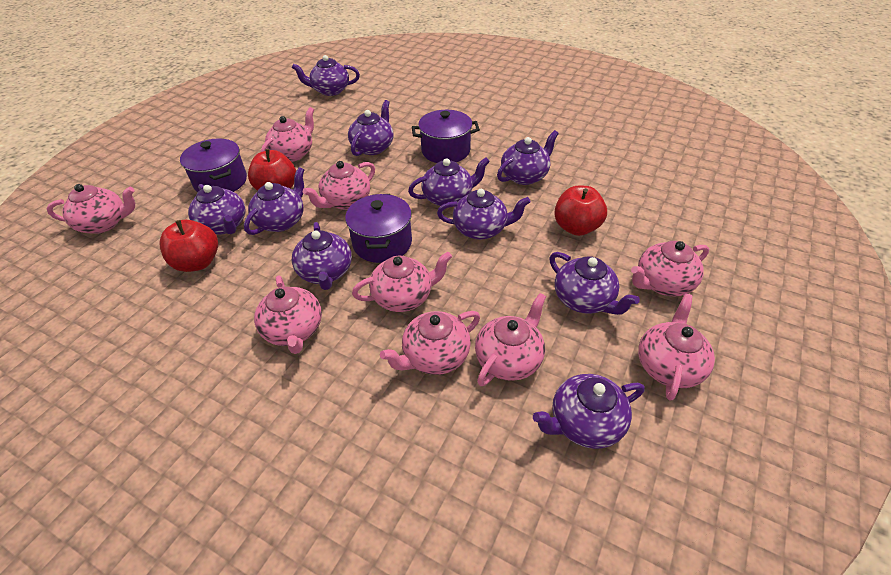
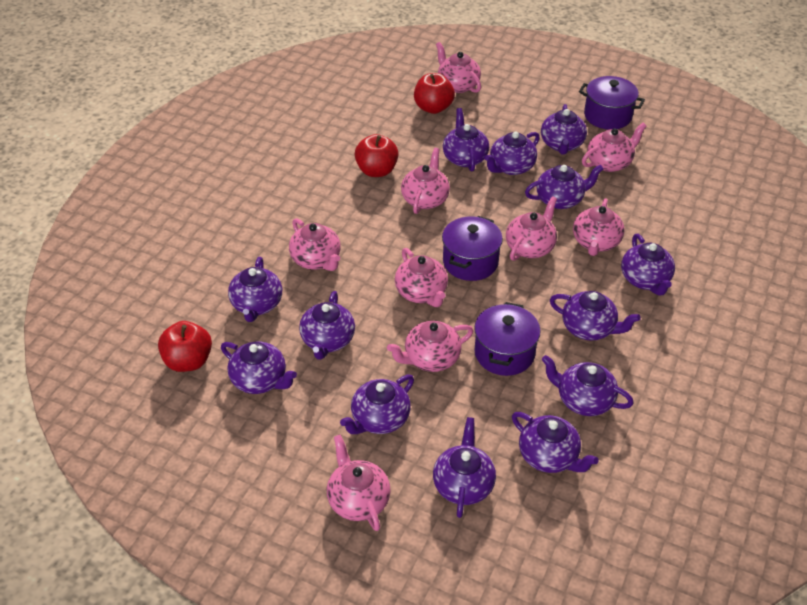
purple teapot: [188,184,246,235] [244,167,304,235] [292,55,360,96] [292,222,352,290] [348,100,394,156] [408,157,490,206] [437,189,530,240] [497,130,559,185] [533,374,644,449] [549,252,640,315] = 10 -> [221,341,297,394] [228,257,282,322] [299,291,355,360] [340,375,414,434] [433,417,496,518] [443,108,489,172] [484,132,540,175] [512,412,599,473] [525,164,604,209] [541,104,587,155] [542,355,633,416] [550,291,641,341] [621,234,675,296] = 13

